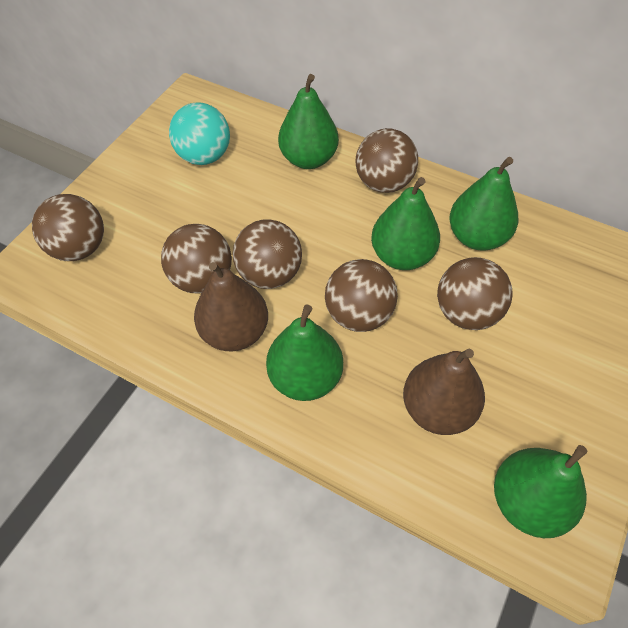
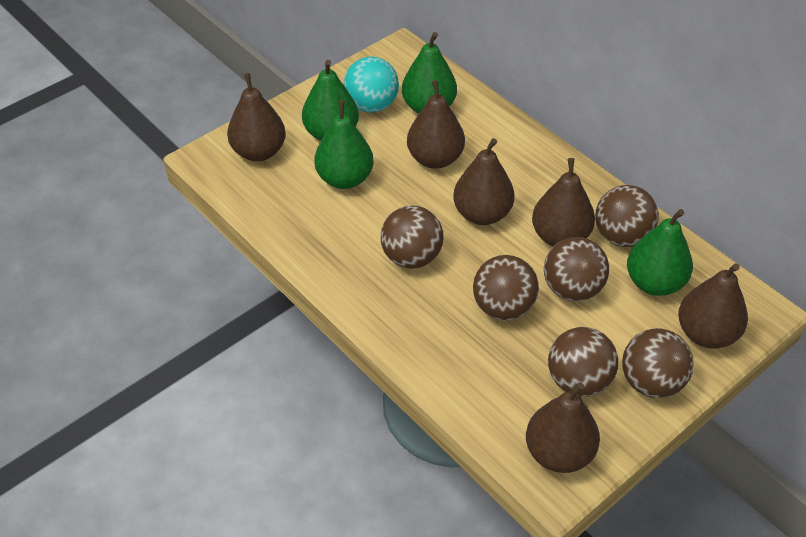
brown pear: [194,262,268,351] [403,349,485,435] = 2 -> [227,73,286,161] [407,80,465,169] [453,138,514,225] [526,382,600,473] [532,158,595,246] [678,264,748,349] = 6
green pear: [266,305,343,401] [278,74,339,169] [371,177,440,270] [449,157,518,251] [494,445,588,538] = 5 -> [302,60,359,141] [314,100,374,189] [402,32,457,114] [627,209,693,296] = 4

